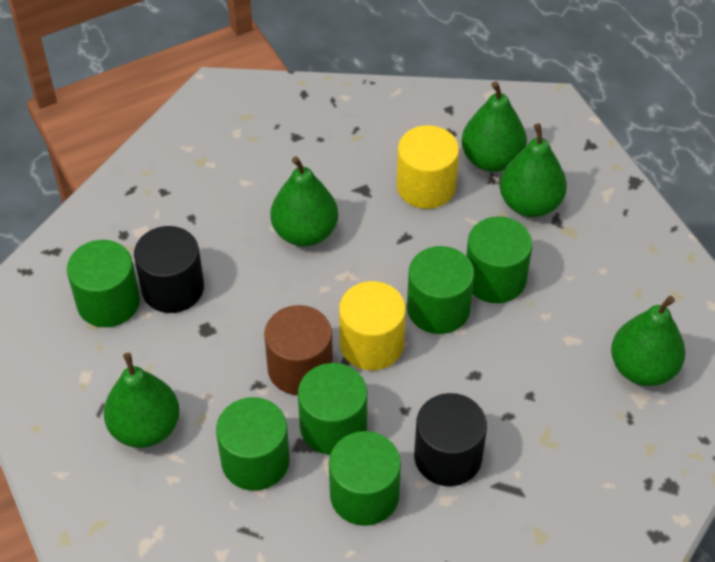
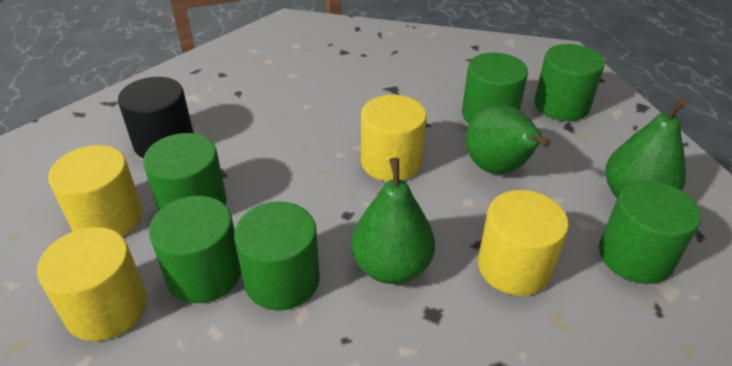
black cylinder: [134,226,204,313] [414,393,487,486] = 2 -> [118,77,194,159] = 1
brown cylinder: [264,305,333,395] = 1 -> none = 0
green pear: [104,353,180,448] [270,156,338,247] [462,81,527,172] [499,123,567,217] [611,296,686,386] = 5 -> [351,158,435,284] [466,104,551,174] [605,98,687,198] = 3
yellow cylinder: [339,281,406,370] [397,125,459,209] = 2 -> [37,227,147,341] [48,145,143,236] [361,95,427,182] [478,190,569,296] = 4

